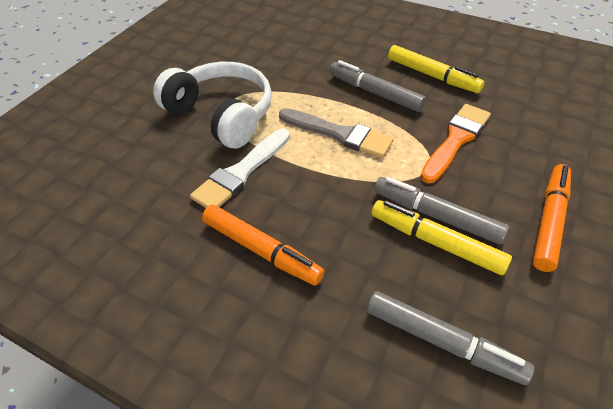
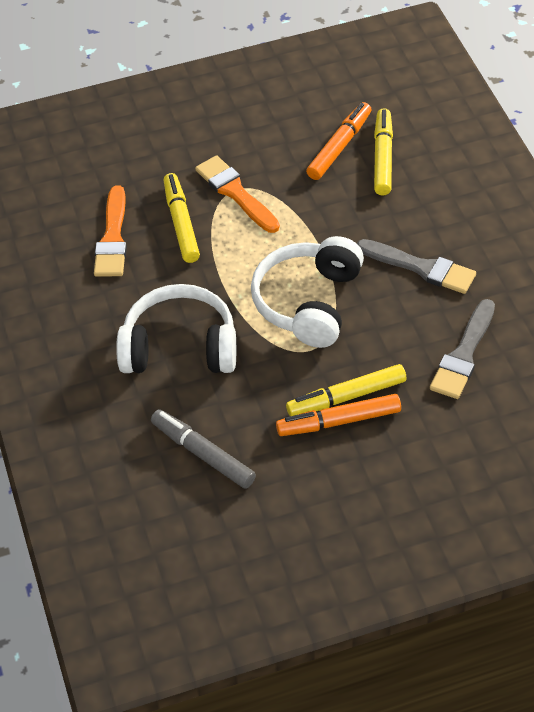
grey brush: [279,108,394,158] = 1 -> [357,239,476,294] [430,299,495,399] = 2
grey marker: [329,60,426,112] [367,291,534,385] [374,177,509,244] = 3 -> [151,409,256,489] = 1
orange brush: [420,104,491,183] = 1 -> [94,185,127,277] [195,155,280,233] = 2
white brush: [190,128,290,208] = 1 -> none = 0
white headphones: [153,62,272,148] = 1 -> [116,284,236,373] [251,236,364,348] = 2
yellow marker: [372,200,512,275] [388,45,485,93] = 2 -> [164,173,200,263] [286,364,406,416] [374,108,393,196] = 3

